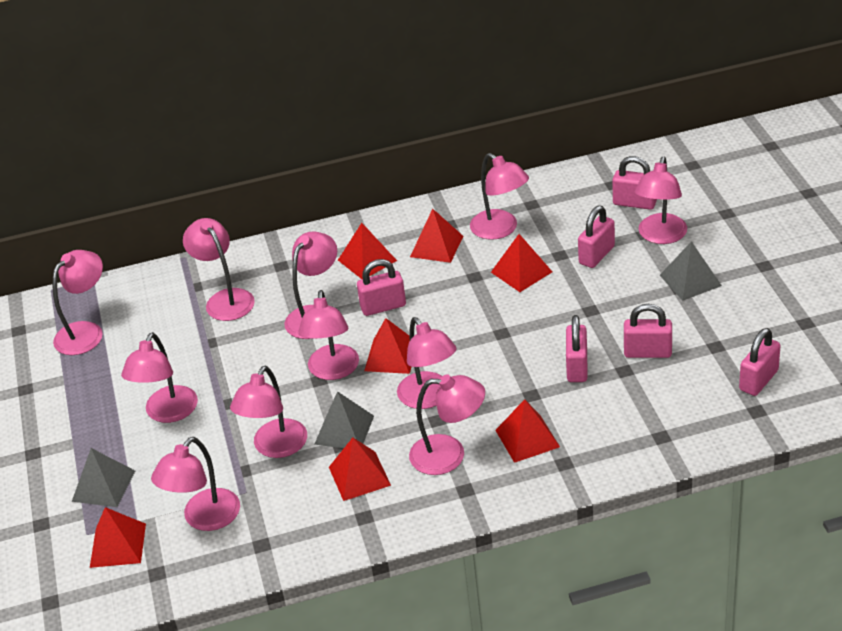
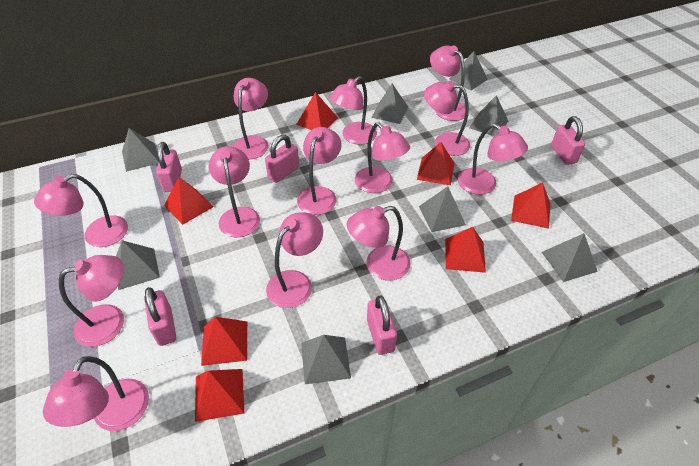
grey pyramid: [72,448,135,507] [314,391,374,448] [660,241,722,301] = 3 -> [116,240,160,290] [122,128,159,172] [301,335,351,384] [371,84,408,124] [419,187,466,232] [449,51,488,90] [469,95,508,136] [542,233,598,282] = 8
pink lamp: [53,250,103,355] [121,332,198,423] [151,437,240,531] [183,218,255,321] [230,365,307,458] [284,231,337,339] [298,290,359,380] [397,317,457,409] [409,374,485,475] [470,153,529,240] [634,157,687,244] = 11 -> [34,174,128,247] [43,356,149,431] [59,255,124,347] [209,146,260,237] [233,78,268,159] [266,212,323,308] [297,127,341,215] [329,76,377,145] [346,206,410,281] [355,122,410,193] [424,81,470,156] [430,45,465,121] [458,123,528,195] = 13
pink padlock: [357,259,406,316] [566,315,588,382] [578,206,615,268] [612,156,657,210] [624,304,672,358] [739,328,780,396] = 6 -> [144,287,176,346] [156,142,182,192] [265,135,299,183] [367,296,397,355] [551,116,585,165] = 5

